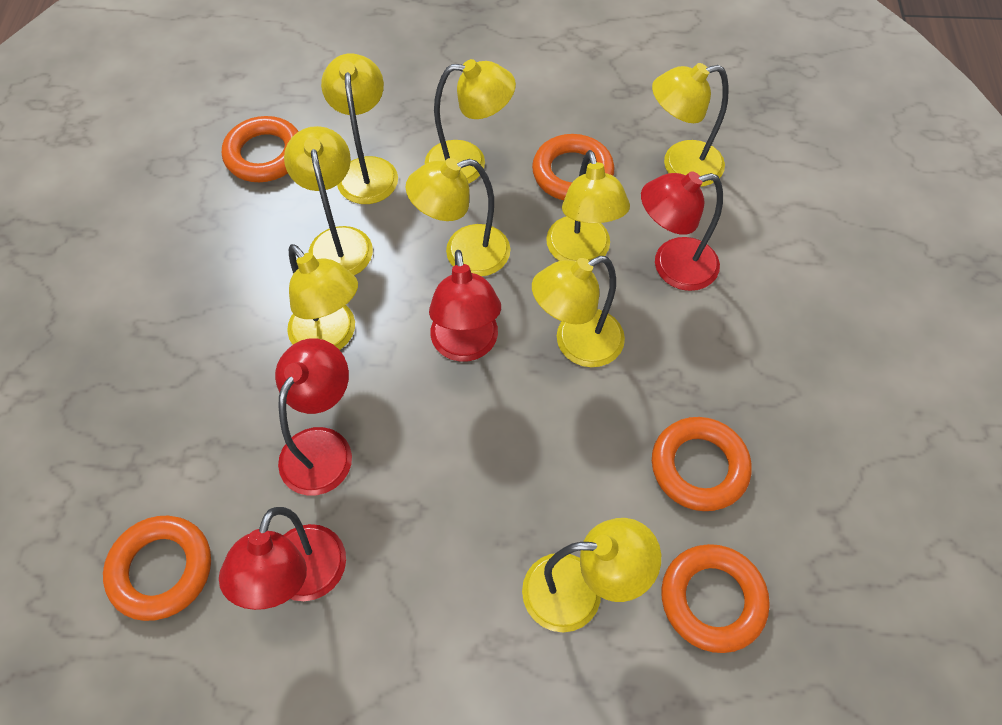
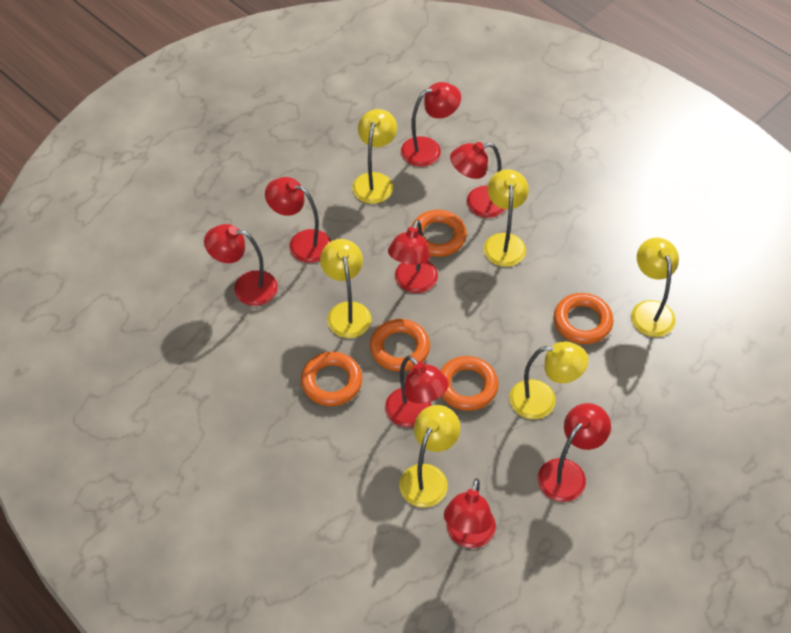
red lamp: [219,507,346,610] [275,338,352,496] [429,250,501,362] [641,171,723,291] = 4 -> [204,224,278,306] [265,177,331,263] [385,356,449,427] [388,220,438,293] [401,82,461,167] [444,479,496,548] [450,142,506,218] [538,403,611,502] = 8
yellow lamp: [284,126,373,275] [287,244,358,350] [321,53,398,204] [405,158,510,277] [425,59,516,184] [522,518,661,632] [532,256,625,367] [546,150,630,261] [652,63,728,187] = 9 -> [320,239,371,338] [352,109,397,204] [399,405,460,507] [483,169,529,267] [509,341,588,419] [631,238,679,337] = 6

